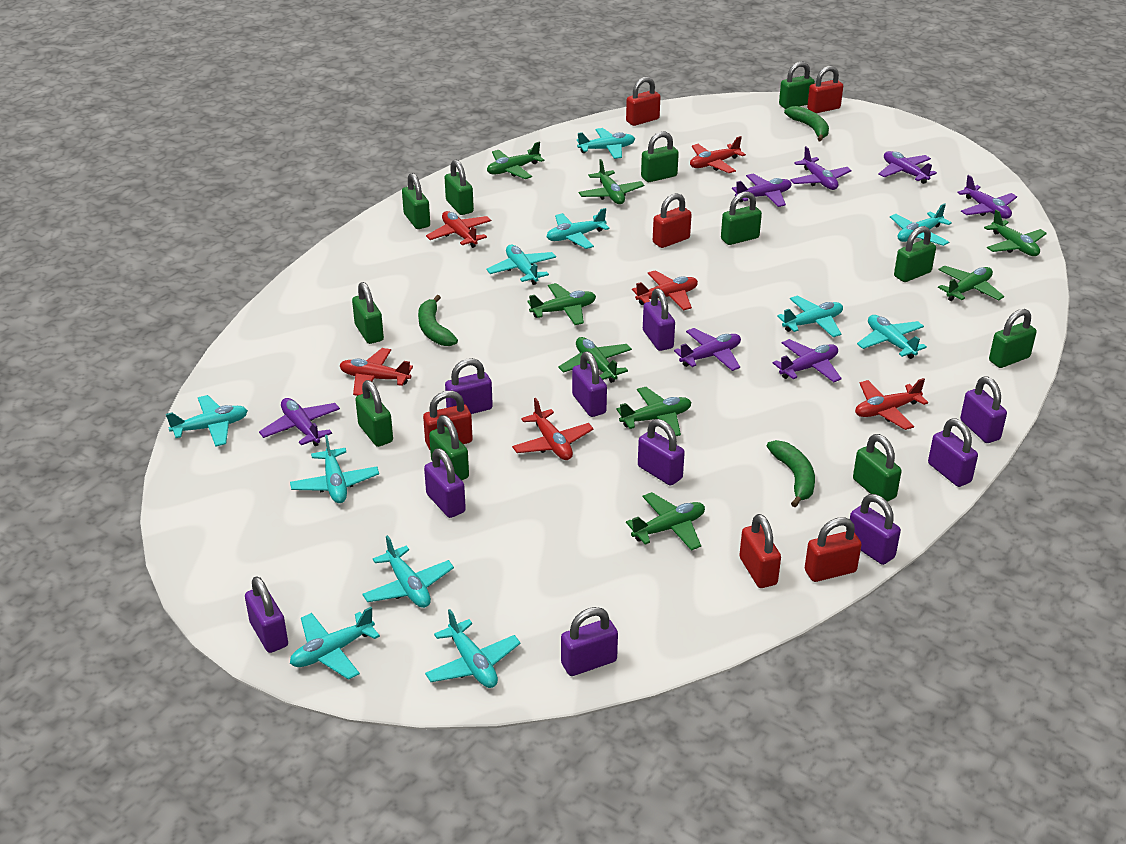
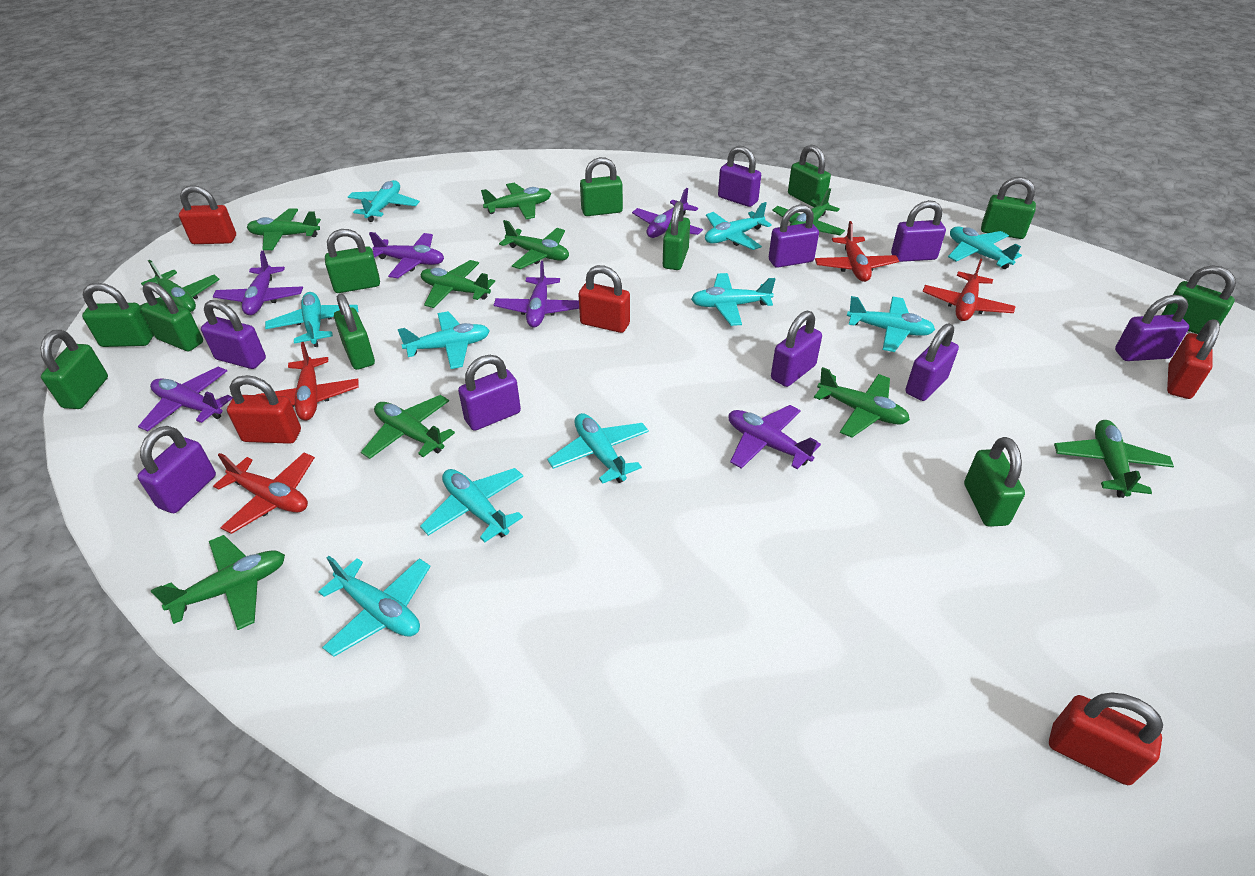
green banana: [418,295,458,346] [767,440,815,507] [784,106,829,141] = 3 -> none = 0
green plane: [487,142,544,179] [527,283,596,325] [558,337,632,383] [579,159,644,204] [616,387,692,436] [626,492,705,551] [938,265,1004,301] [984,210,1047,256] = 8 -> [140,260,220,312] [151,535,285,630] [247,209,321,250] [361,395,455,459] [421,260,495,308] [481,183,551,219] [499,220,569,269] [772,188,845,235] [814,367,910,438] [1054,420,1174,498] = 10
purple padlock: [245,576,288,653] [424,448,466,518] [445,358,493,414] [561,607,618,676] [572,351,607,417] [638,419,685,486] [643,288,675,351] [850,494,901,565] [928,419,978,487] [960,377,1007,443] = 10 -> [137,426,216,513] [201,300,266,369] [458,355,521,431] [718,146,761,207] [769,205,819,268] [771,311,822,387] [891,200,946,262] [905,323,959,401] [1115,295,1189,361] = 9
purple plane: [259,398,340,446] [674,328,741,371] [732,174,792,207] [773,339,842,382] [790,146,852,190] [878,151,937,184] [957,175,1017,219] = 7 -> [138,367,233,431] [213,251,303,315] [369,232,444,278] [494,261,579,327] [632,188,703,238] [728,405,821,469] = 6
red padlock: [423,391,473,450] [626,77,660,126] [653,193,692,248] [739,514,781,588] [805,517,862,582] [807,66,843,113] = 6 -> [179,185,236,244] [227,375,301,444] [578,265,630,333] [1049,692,1163,785] [1167,319,1220,399] = 5
red plane: [339,348,413,396] [426,211,491,248] [512,398,594,460] [632,270,698,311] [690,136,746,173] [855,378,928,430] = 6 -> [213,452,315,534] [256,342,359,420] [815,221,899,282] [922,258,1016,321] = 4
turquoise plane: [166,395,248,447] [290,435,379,503] [290,607,380,680] [362,535,454,608] [425,609,521,688] [486,245,556,285] [546,208,610,249] [577,128,635,159] [777,295,843,337] [857,315,927,359] [890,203,952,246] = 11 -> [265,292,359,347] [318,556,431,657] [348,180,420,222] [398,311,490,369] [420,468,523,543] [547,413,649,484] [691,273,775,326] [705,202,772,250] [847,296,935,352] [948,227,1022,269] = 10

